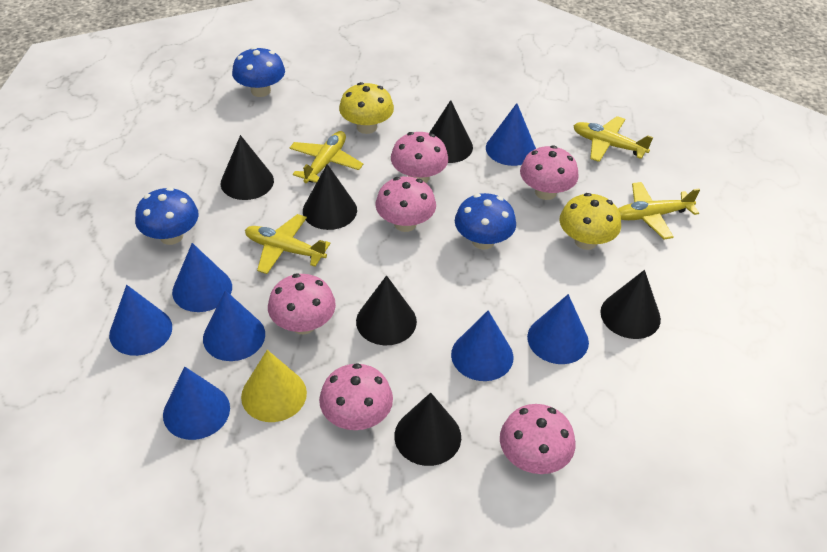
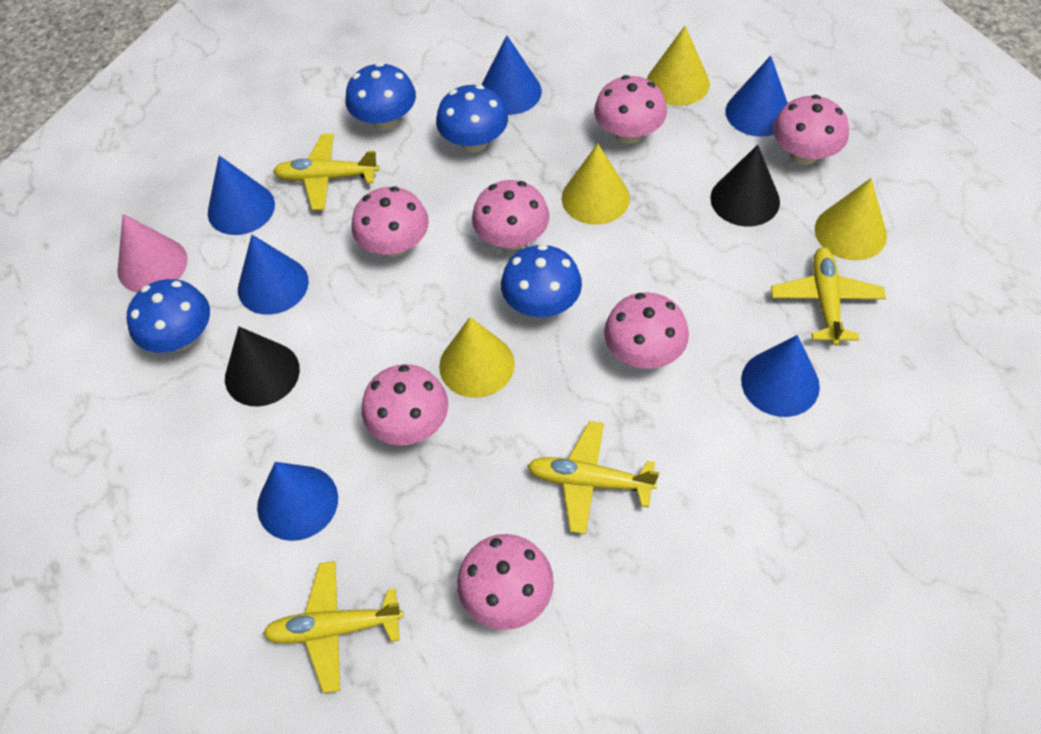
black cone: [221,135,274,200] [303,164,357,230] [356,275,417,345] [394,393,461,466] [429,100,473,163] [600,270,661,339] = 6 -> [225,327,300,406] [710,145,780,227] = 2
blue cone: [109,285,172,356] [163,367,230,440] [172,243,232,312] [203,290,265,361] [451,311,513,381] [486,103,536,166] [527,294,589,364] = 7 -> [208,155,275,235] [238,235,309,315] [257,462,338,541] [482,35,542,115] [726,56,788,137] [741,335,820,417] = 6
blue mushroom: [135,187,199,245] [232,47,285,97] [455,193,516,250] = 3 -> [127,279,210,353] [345,62,416,131] [436,85,508,153] [501,244,582,317] = 4
pink cone: none = 0 -> [117,214,188,293] = 1
pink mushroom: [268,273,336,334] [319,363,393,430] [375,176,436,232] [391,132,448,183] [500,404,575,474] [520,145,579,200] = 6 -> [351,186,429,257] [362,364,448,446] [457,534,554,630] [472,180,549,250] [594,75,667,144] [604,292,689,369] [773,95,849,165] = 7
yellow cone: [241,350,307,422] = 1 -> [439,317,515,398] [562,143,630,225] [647,26,710,106] [815,178,887,260] = 4
yellow mushroom: [339,82,394,134] [560,193,621,250] = 2 -> none = 0

